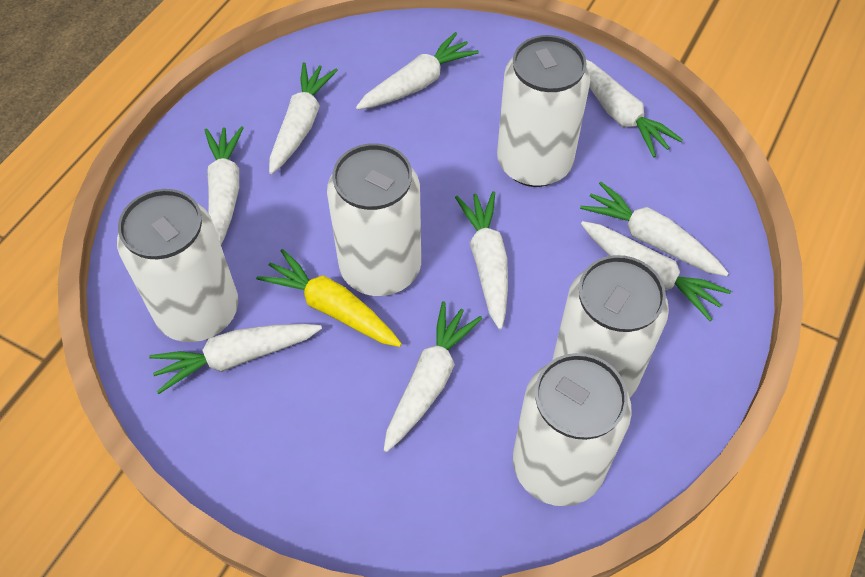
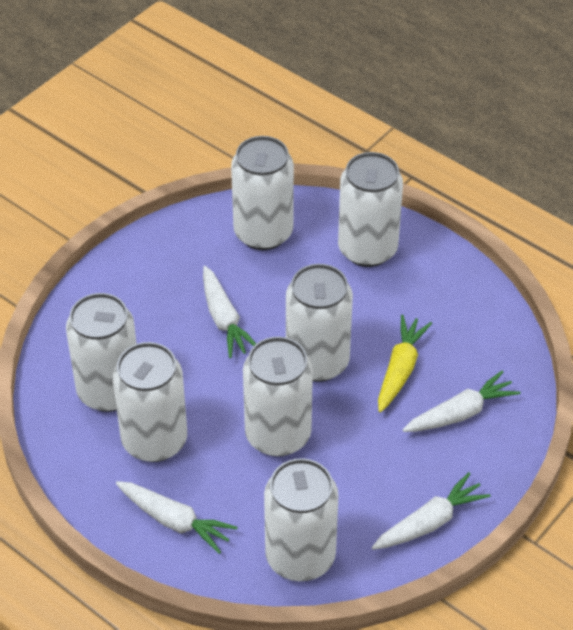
white can: [117,189,238,342] [327,143,421,296] [497,35,590,187] [513,353,632,506] [552,255,669,398] = 5 -> [66,293,137,412] [113,342,187,462] [231,136,294,250] [243,337,313,457] [264,458,338,581] [286,264,353,382] [338,152,403,267] = 7
white carrot: [149,324,322,394] [205,126,244,244] [269,62,338,174] [356,32,479,110] [384,301,482,452] [455,191,508,329] [580,182,729,276] [581,221,731,321] [586,60,683,158] = 9 -> [116,481,238,554] [203,266,256,358] [372,472,491,550] [403,370,521,432] = 4

